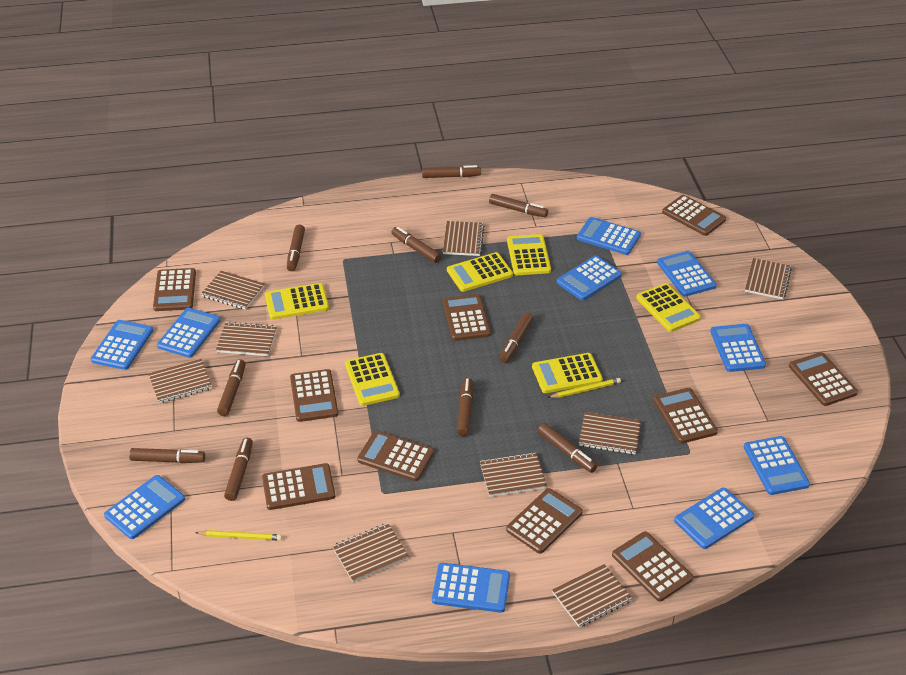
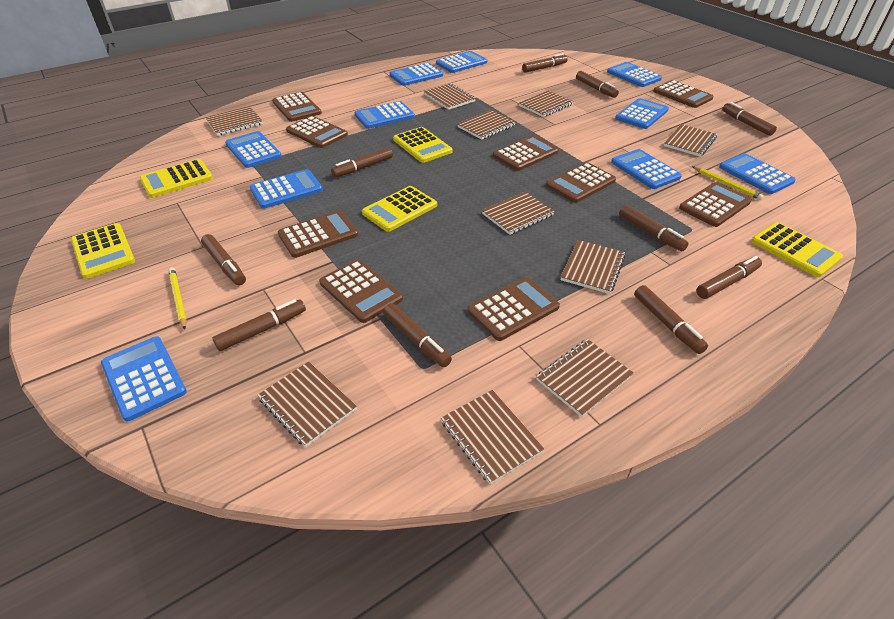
brown calculator: [153,268,196,311] [262,463,335,510] [290,369,338,422] [357,430,434,481] [443,294,491,341] [506,488,583,554] [612,531,693,602] [653,388,718,444] [662,195,726,236] [789,352,858,406] = 10 -> [273,92,322,122] [278,210,358,258] [286,116,348,148] [319,259,403,323] [468,277,560,341] [493,135,559,171] [546,162,616,203] [653,80,714,108] [679,182,752,227] = 9
brown notebook: [148,359,212,403] [201,271,265,310] [216,322,277,356] [332,523,408,582] [443,221,485,256] [480,452,547,497] [552,564,632,627] [579,412,641,454] [745,258,792,299] = 9 -> [206,108,263,136] [258,361,357,447] [424,84,476,110] [441,390,544,484] [458,110,516,140] [482,192,555,235] [519,90,574,117] [536,339,634,417] [561,240,626,294] [664,124,717,157] = 10
yellow calculator: [265,283,329,320] [345,353,400,406] [447,252,513,292] [507,234,551,275] [532,353,603,393] [636,283,701,332] = 6 -> [71,223,135,279] [140,159,213,198] [362,186,437,232] [393,127,452,163] [751,222,843,277] = 5

